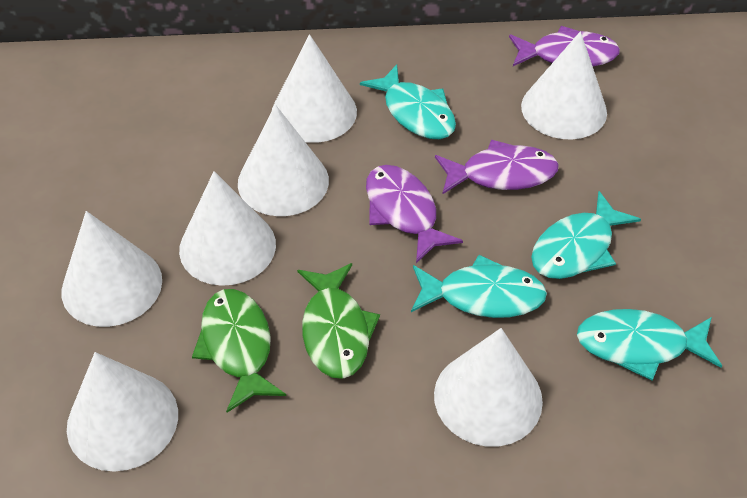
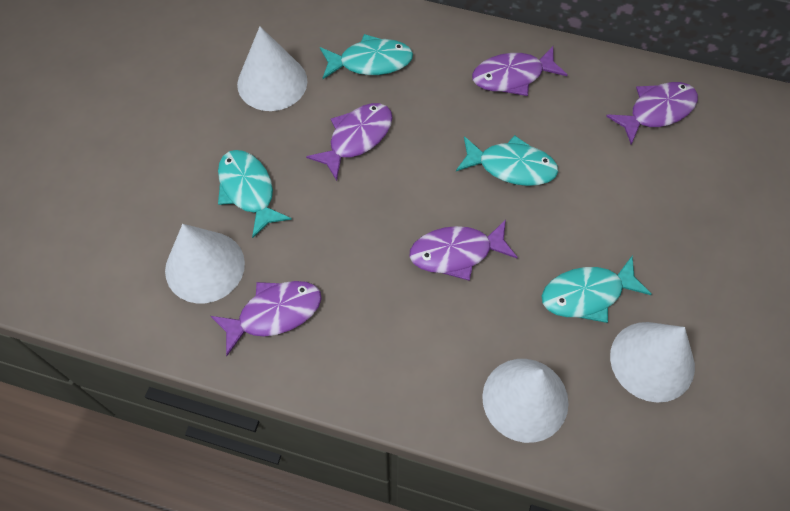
green fish: [192,289,286,413] [297,263,380,379] = 2 -> none = 0
purple fish: [366,165,463,263] [435,140,558,195] [509,26,620,66] = 3 -> [211,281,322,356] [306,103,393,181] [410,219,518,281] [472,46,567,96] [606,82,698,145] = 5
white cone: [62,211,162,327] [67,352,178,472] [179,171,276,286] [238,105,329,216] [272,34,357,143] [434,328,543,447] [521,31,607,139] = 7 -> [165,224,245,303] [237,26,308,111] [482,359,569,443] [610,322,695,402] = 4

